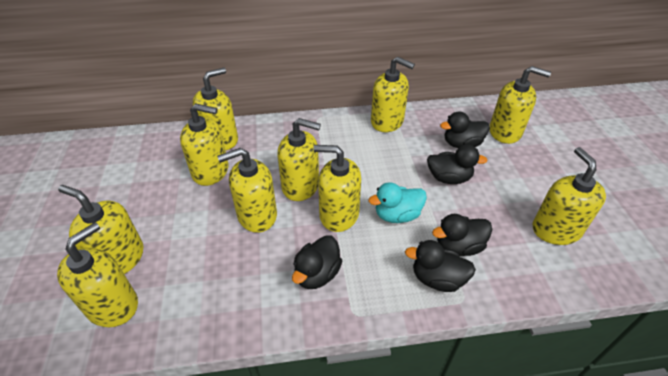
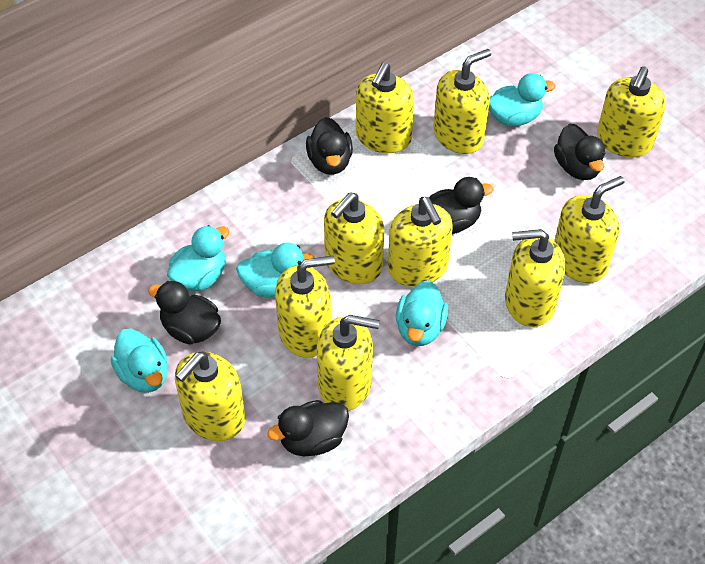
turquoise duck: [368,182,427,223] = 1 -> [111,329,168,393] [167,225,229,291] [236,242,315,297] [396,280,448,346] [489,73,555,126] = 5

